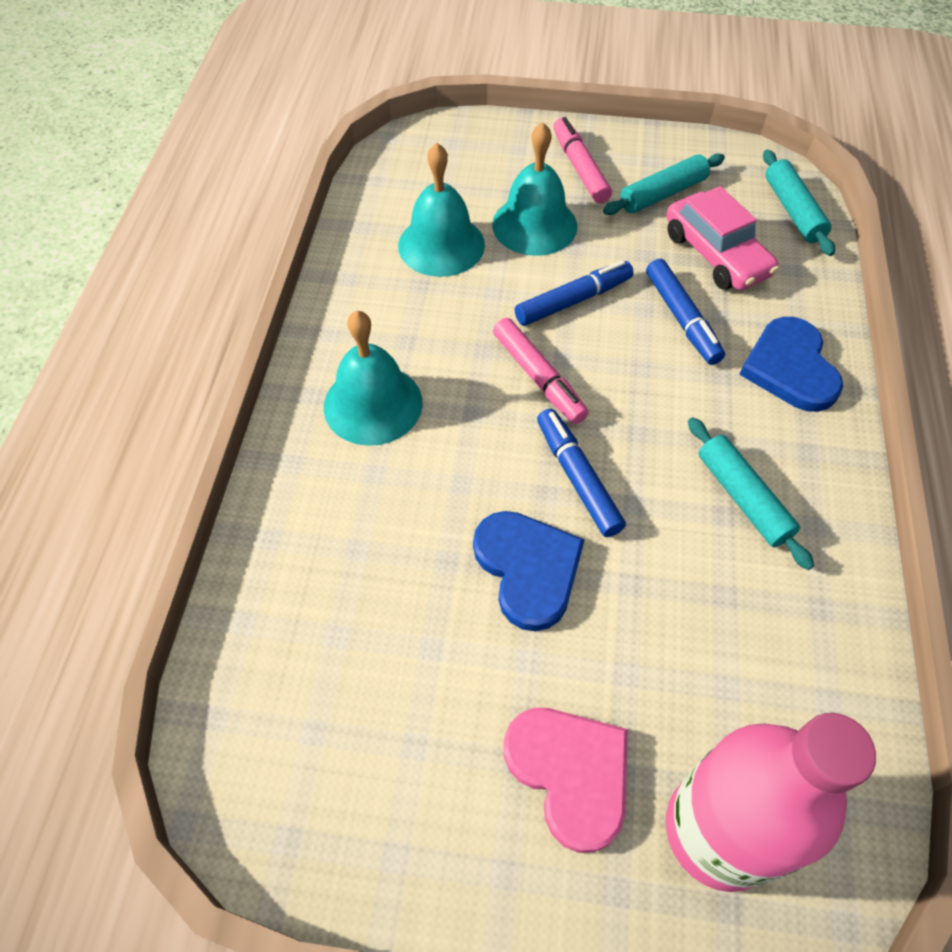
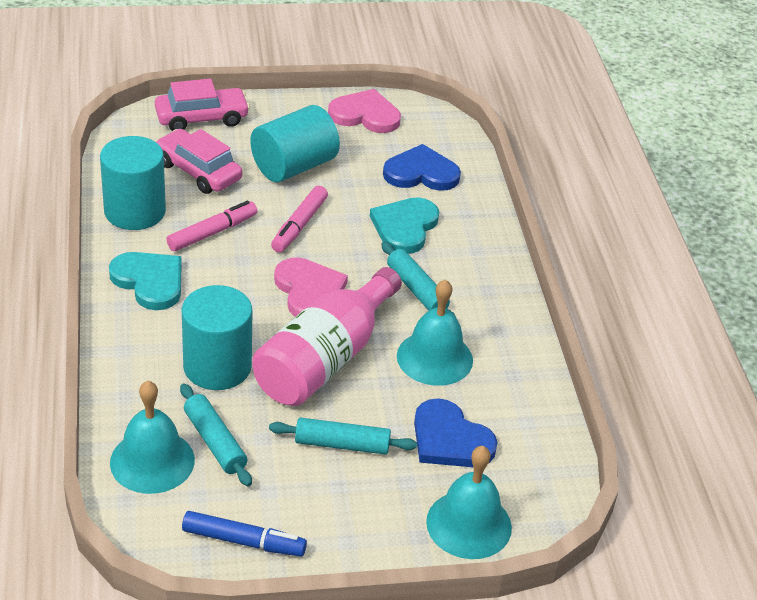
blue marker: [515,260,634,326] [537,409,626,537] [646,259,725,365] = 3 -> [182,511,307,557] = 1
pink car: [666,186,779,290] = 1 -> [155,79,250,131] [155,129,242,194] = 2
pink heart: [504,708,628,853] = 1 -> [274,257,348,317] [328,89,401,133] = 2
turquoise cylinder: none = 0 -> [100,136,166,230] [182,285,252,390] [250,105,340,182] = 3
turquoise heart: none = 0 -> [109,252,182,310] [370,197,439,254] = 2

